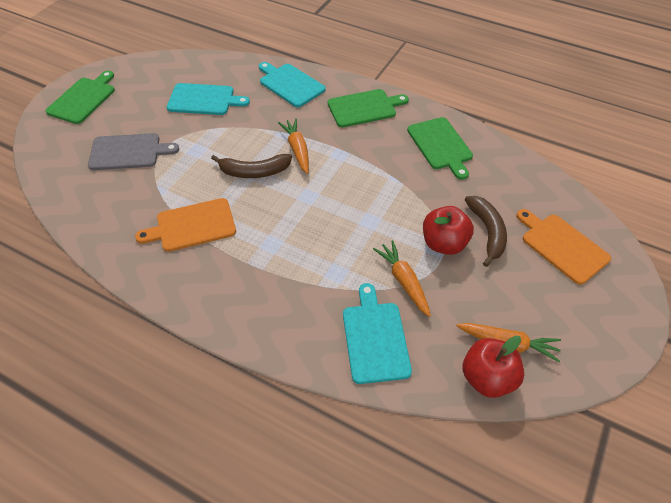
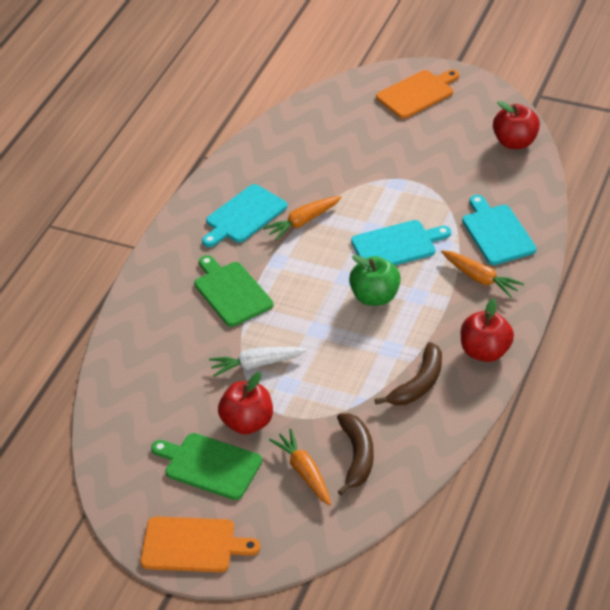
green apple: none = 0 -> [349,255,401,306] = 1
green cutting board: [46,71,115,124] [328,89,409,128] [407,117,473,180] = 3 -> [151,433,262,500] [194,255,274,327] = 2
grey cutting board: [88,133,179,170] = 1 -> none = 0
red apple: [423,206,474,255] [463,336,524,398] = 2 -> [218,372,273,435] [461,298,514,362] [493,101,540,149] = 3
white carrot: none = 0 -> [209,347,307,377] = 1

